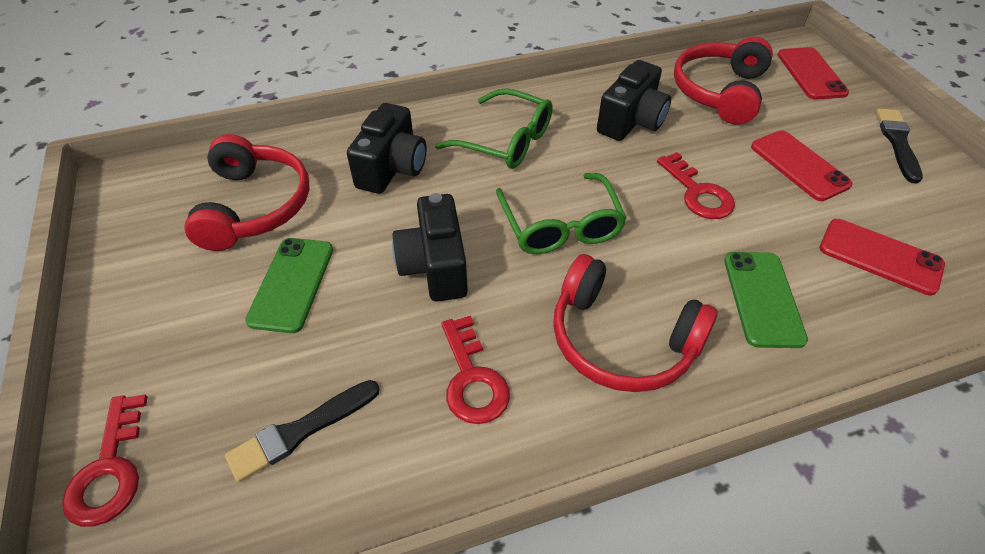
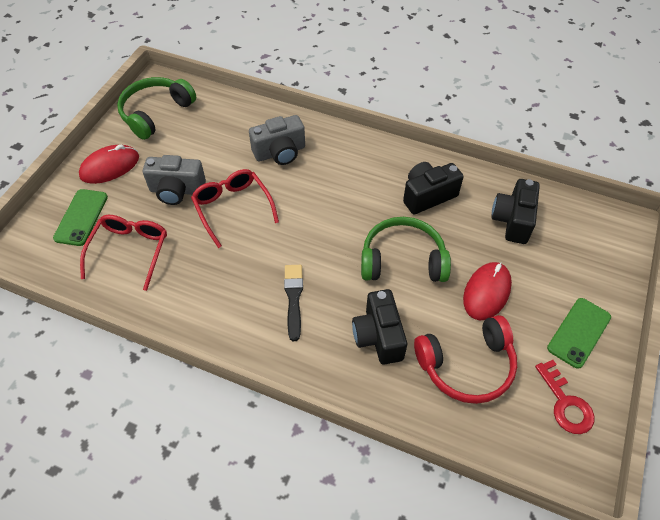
black brush: [225,380,380,482] [876,108,923,184] = 2 -> [284,265,303,341] = 1
green glasses: [435,88,553,169] [496,173,627,254] = 2 -> none = 0
green headphones: none = 0 -> [117,77,196,140] [361,217,451,282] = 2
grey camera: none = 0 -> [143,155,206,205] [249,115,305,165] = 2
red glasses: none = 0 -> [80,215,167,291] [191,169,279,248] = 2
red headphones: [184,134,309,251] [553,254,718,392] [674,37,773,125] = 3 -> [414,315,517,404] = 1
red key: [62,395,148,527] [441,315,510,424] [657,152,735,219] = 3 -> [535,360,595,434] = 1
red mouse: none = 0 -> [79,145,139,184] [463,262,512,320] = 2
red phone: [751,130,853,201] [778,47,849,100] [820,219,945,295] = 3 -> none = 0

